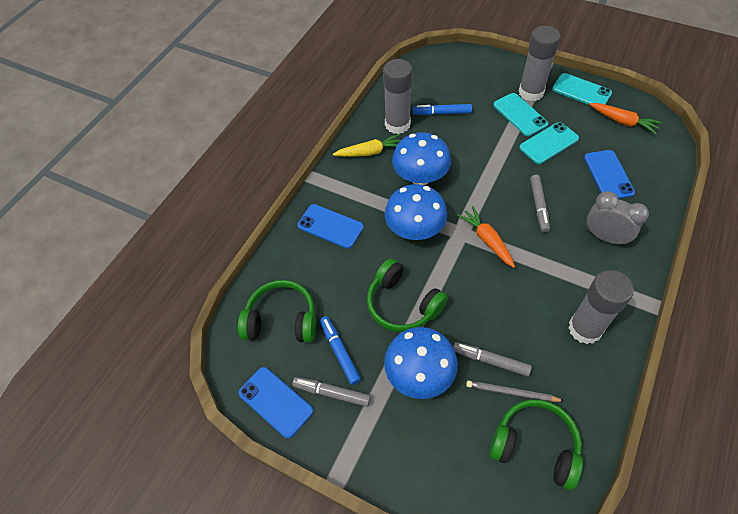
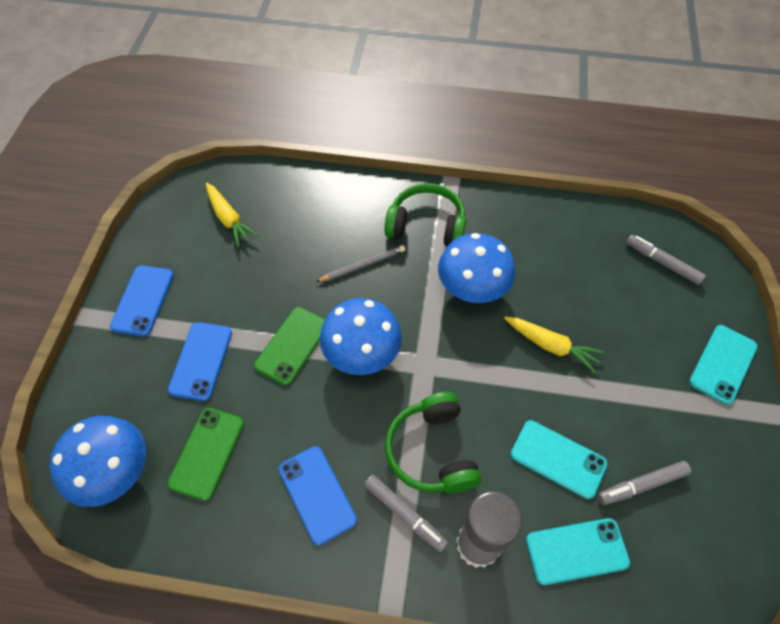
blue marker: [320,316,361,385] [412,104,472,115] = 2 -> none = 0
green headphones: [238,280,316,343] [367,258,448,332] [489,399,583,490] = 3 -> [384,183,466,246] [385,392,481,493] = 2
green phone: none = 0 -> [167,408,244,501] [254,307,325,385] = 2
grey clock: [587,191,649,246] = 1 -> none = 0
grey glue stick: [383,59,413,134] [519,26,561,101] [568,270,634,344] = 3 -> [456,491,522,568] = 1
orange carrot: [457,206,515,268] [589,103,662,134] = 2 -> none = 0
yellow carrot: [333,134,401,157] = 1 -> [206,183,259,247] [504,317,604,373] = 2

